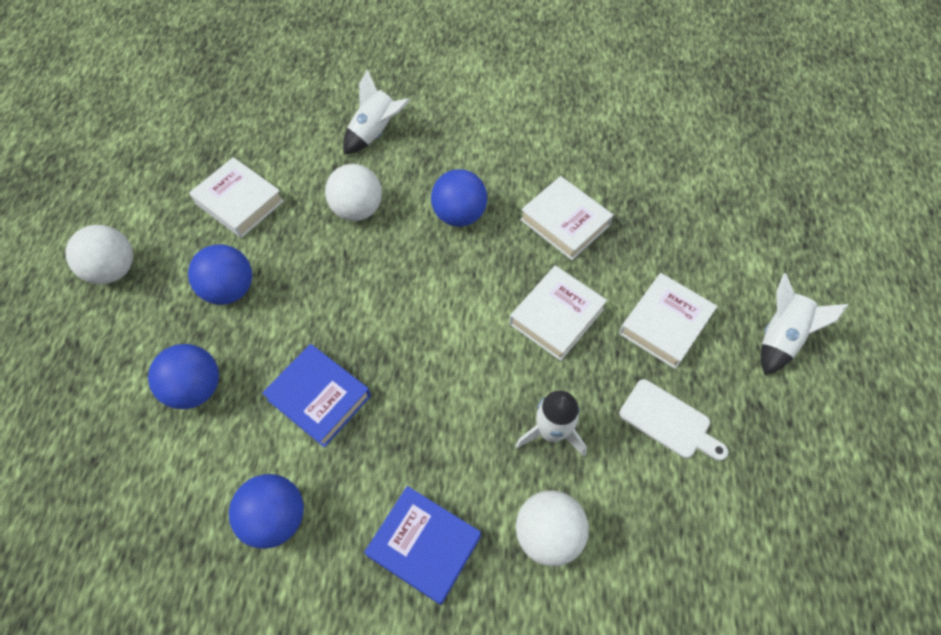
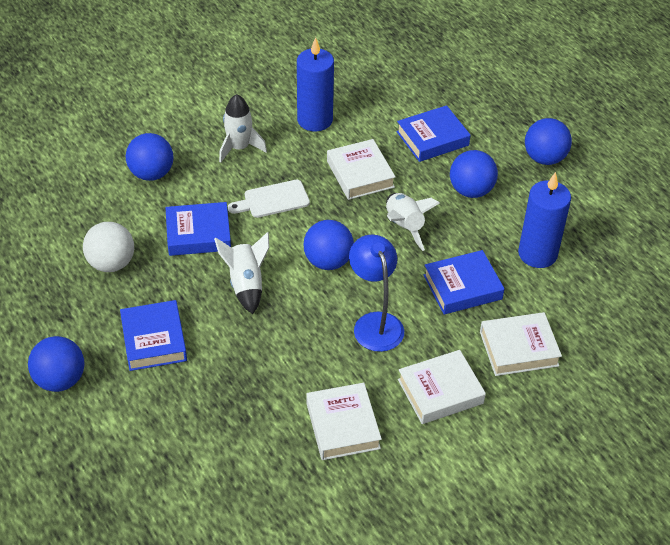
blue ball: [148,344,219,409] [188,244,252,305] [229,474,304,549] [431,169,487,227] = 4 -> [28,336,85,392] [126,133,174,181] [304,220,354,270] [450,150,498,198] [525,118,572,165] = 5
blue book: [262,344,371,447] [364,486,481,605] = 2 -> [120,300,187,371] [165,202,231,256] [397,105,471,162] [424,250,505,314] = 4
blue candle: none = 0 -> [297,37,334,131] [518,172,571,268] = 2
blue lamp: none = 0 -> [349,235,404,352] = 1
white ball: [65,225,133,284] [325,164,382,221] [516,490,589,566] = 3 -> [83,222,134,272] = 1

